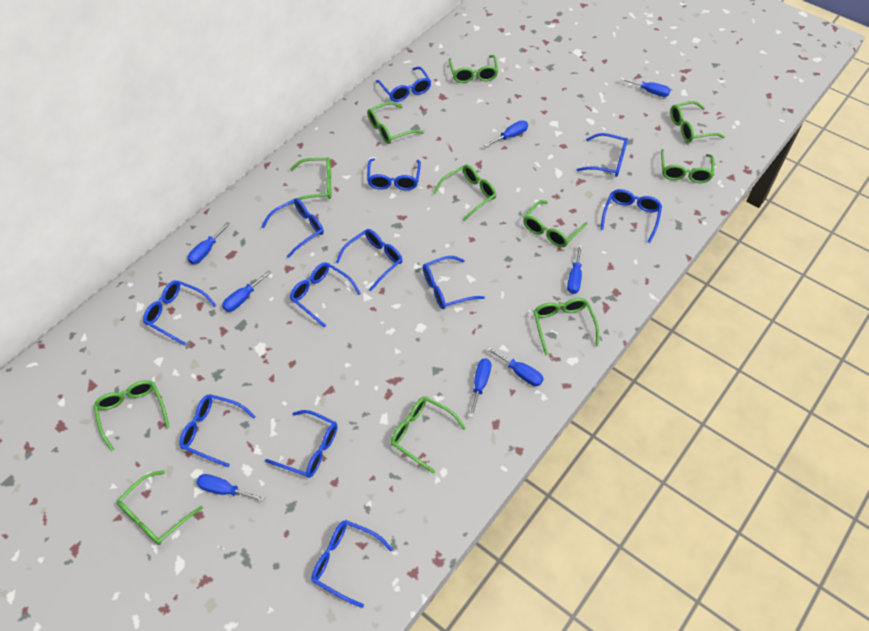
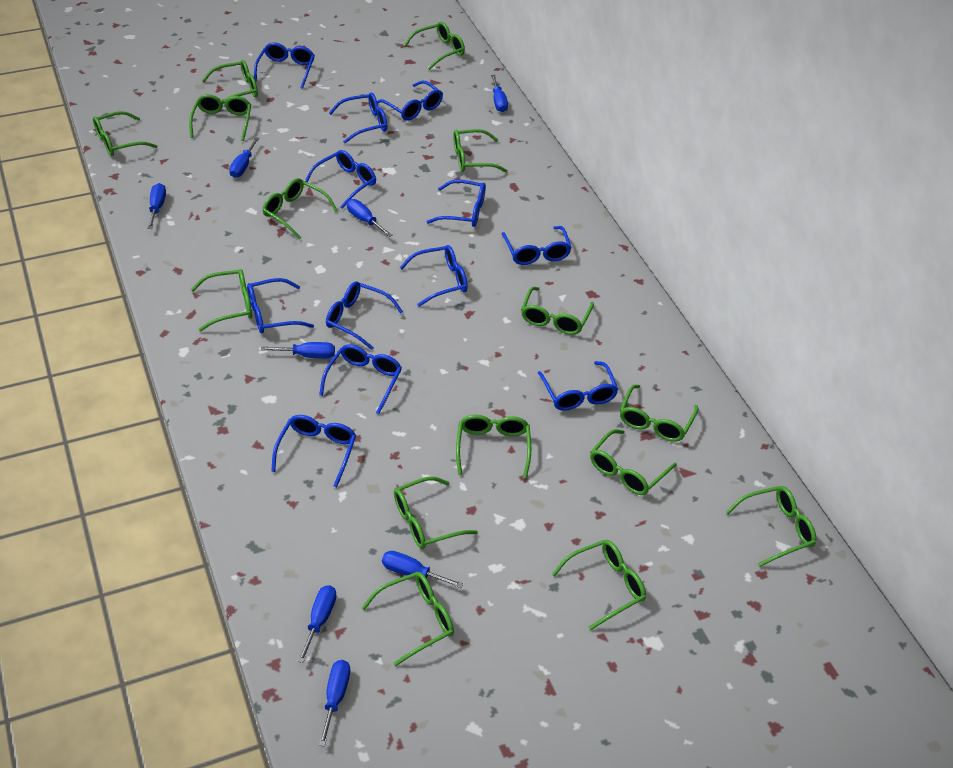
green glasses: [94,380,170,451] [117,470,203,545] [290,157,332,205] [367,102,424,144] [391,397,466,474] [433,165,496,221] [448,55,498,83] [523,200,587,247] [533,298,599,355] [661,149,714,183] [670,101,725,142] = 11 -> [93,111,157,156] [189,94,251,141] [191,269,252,331] [202,60,258,104] [263,178,338,240] [362,572,454,667] [394,477,478,549] [404,22,465,70] [453,129,508,173] [456,415,531,479] [521,287,594,335] [552,540,646,630] [590,429,677,495] [620,385,699,442] [726,486,816,567] = 15

